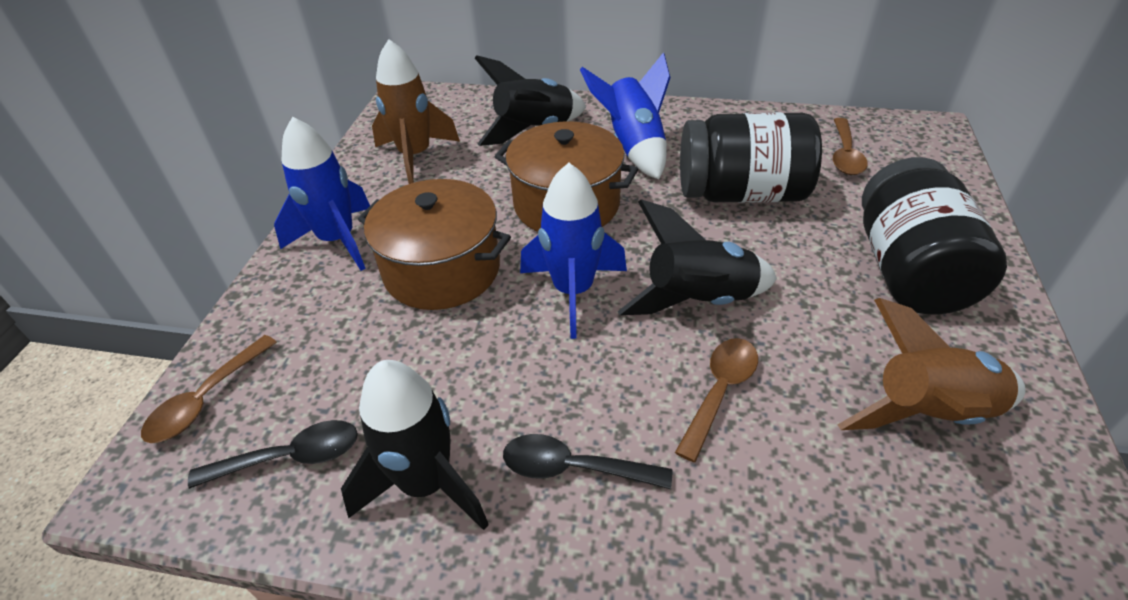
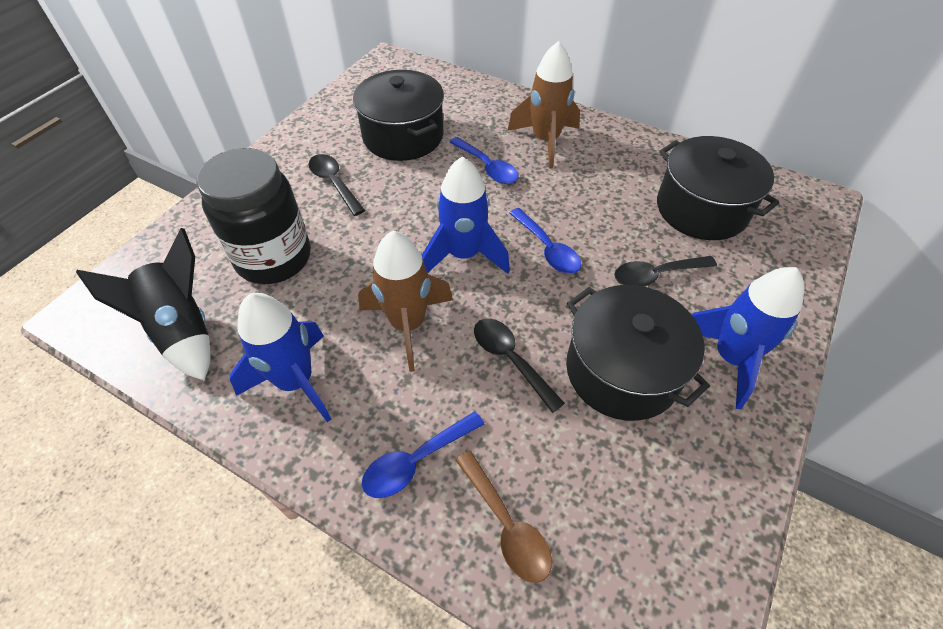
black jar: [680,112,822,203] [862,157,1007,315] = 2 -> [197,148,311,284] = 1
black pot: none = 0 -> [353,70,444,161] [566,285,710,421] [657,136,780,240] = 3
black rocket: [341,360,489,530] [475,55,586,146] [618,199,777,315] = 3 -> [76,228,211,380] = 1
black spoon: [188,420,358,489] [503,434,672,489] = 2 -> [309,154,365,216] [474,318,565,413] [614,256,717,286] = 3
blue spoon: none = 0 -> [362,411,485,498] [449,137,519,184] [509,208,581,274] = 3
brown pot: [358,179,511,310] [495,121,638,232] = 2 -> none = 0
brown spoon: [141,335,277,443] [675,338,758,462] [833,118,868,175] = 3 -> [455,451,552,583] = 1

